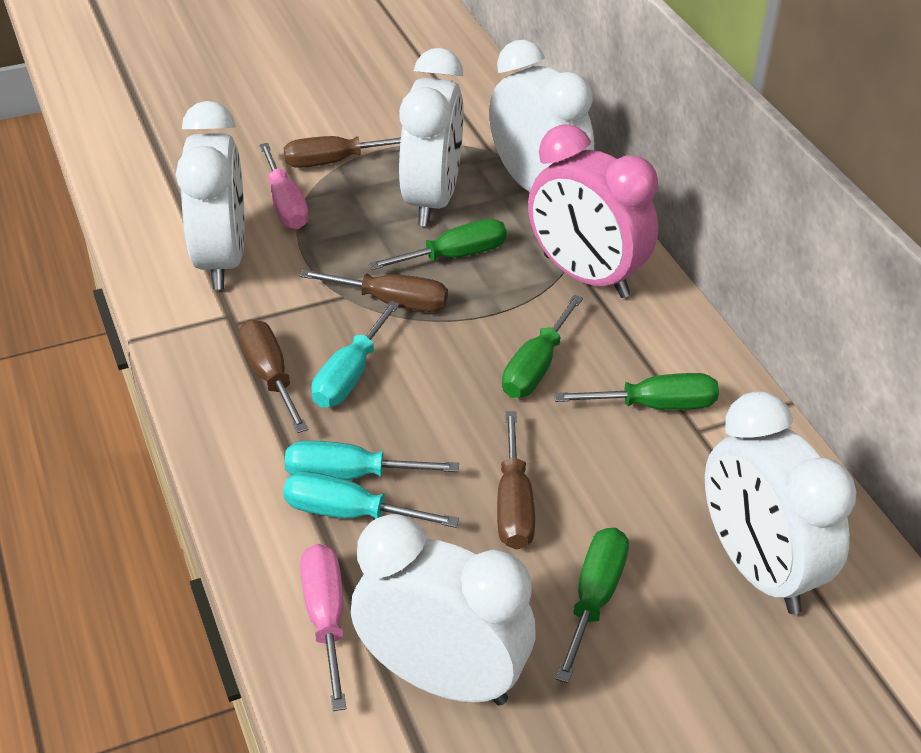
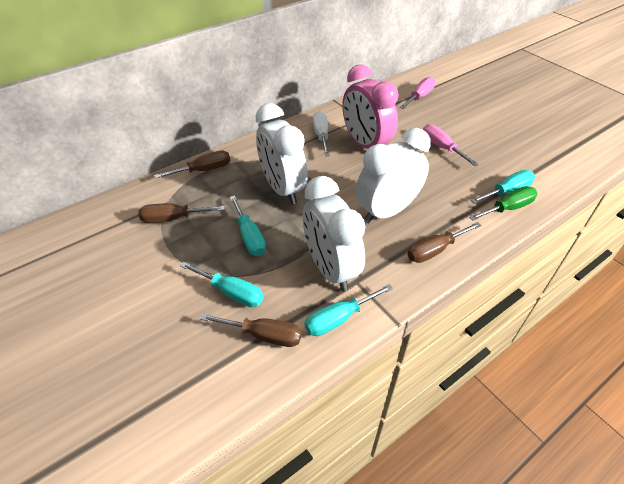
green screwdriver: [368,219,507,270] [502,295,583,398] [554,373,719,410] [556,528,629,683] = 4 -> [469,186,537,221] = 1
turquoise screwdriver: [283,471,459,528] [285,441,459,480] [311,301,400,408] = 3 -> [180,262,264,307] [230,195,266,256] [305,284,393,336] [471,170,535,204] = 4
white clock: [176,101,245,290] [351,514,536,706] [399,48,463,227] [489,40,594,192] [705,391,856,614] = 5 -> [255,103,308,205] [303,176,365,292] [356,128,431,223] = 3
white screwdriver: none = 0 -> [313,111,330,156] = 1

